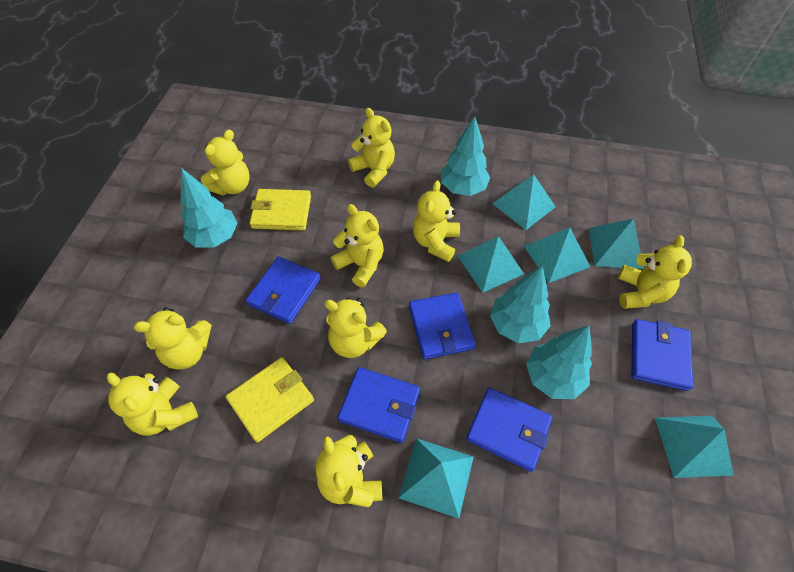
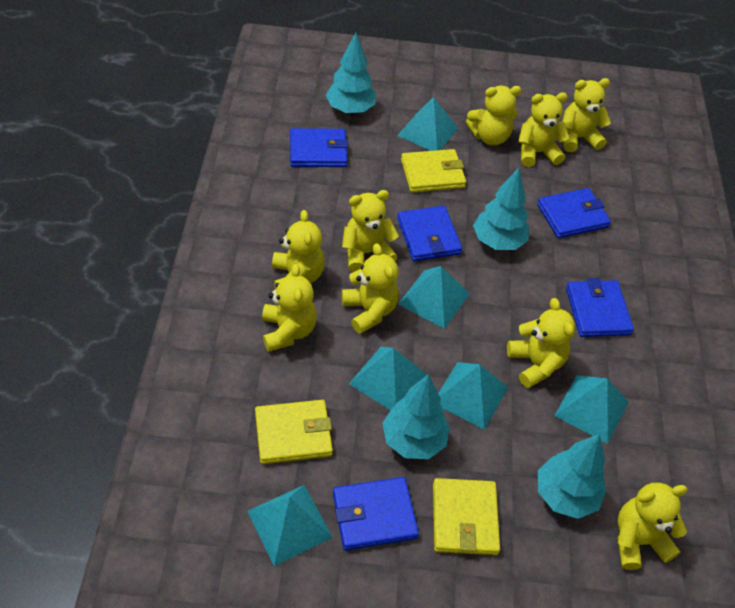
yellow wallet: [226,357,314,443] [250,189,311,231] = 2 -> [255,400,333,464] [401,149,466,192] [433,478,500,555] = 3

